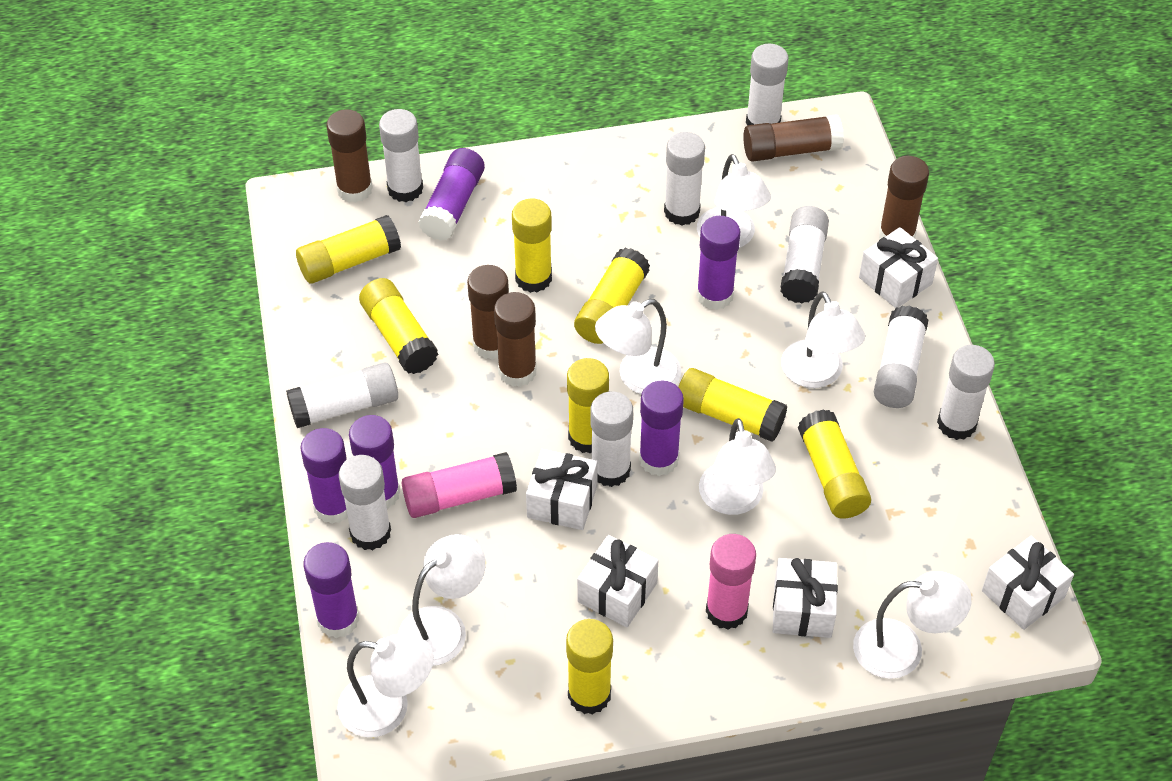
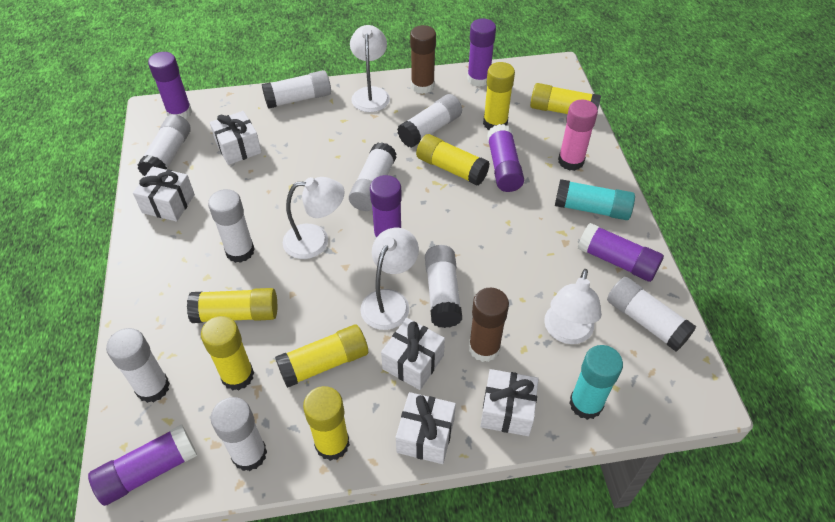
brown glue stick: [327,109,373,203] [467,265,509,360] [494,292,537,387] [743,114,844,162] [879,156,929,239] = 5 -> [410,25,436,94] [469,288,509,362] = 2
pink glue stick: [402,452,517,518] [706,534,756,630] = 2 -> [558,100,598,171] = 1
turquoise glue stick: none = 0 -> [555,179,635,220] [569,345,623,420] = 2
white lamp: [337,634,434,737] [398,534,486,666] [595,299,681,394] [697,154,771,248] [699,418,776,515] [781,291,865,388] [853,571,972,679] = 7 -> [283,177,345,259] [350,25,390,112] [360,228,419,330] [544,269,602,344] = 4
yellow glue stick: [296,215,401,283] [359,278,438,374] [512,198,552,293] [566,619,613,715] [567,358,609,453] [574,248,650,344] [678,368,787,442] [798,409,871,519] = 8 -> [187,288,277,323] [201,316,254,391] [275,324,368,388] [303,386,350,461] [416,134,490,185] [483,62,515,130] [530,83,601,114] = 7

